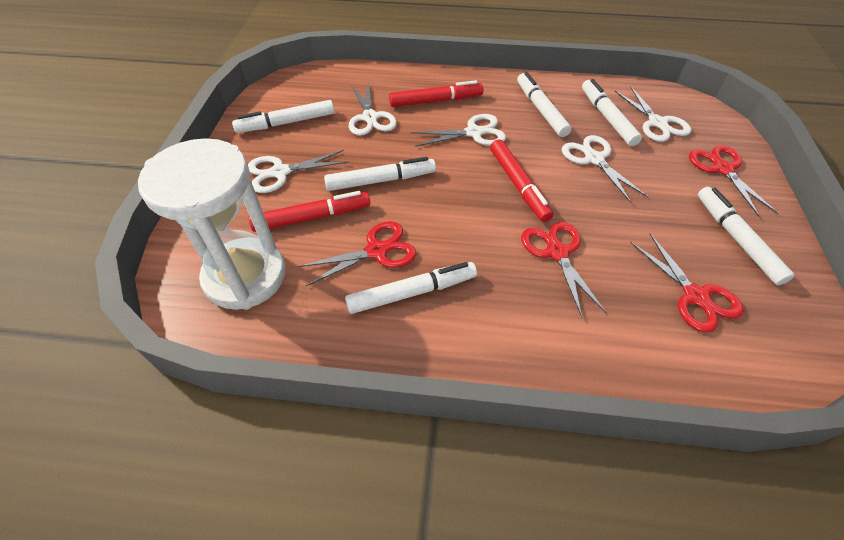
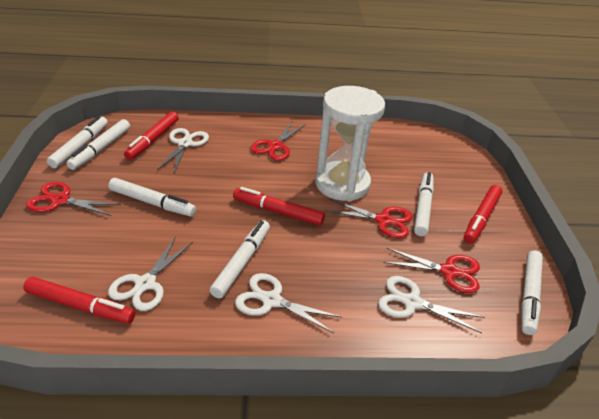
red marker: [249,191,370,232] [389,80,484,107] [490,139,553,222] = 3 -> [23,277,135,324] [124,111,179,160] [233,187,325,226] [464,185,502,243] = 4
white scissors: [248,150,349,193] [348,83,397,136] [411,114,506,147] [562,135,648,203] [615,86,691,142] = 5 -> [108,236,193,311] [157,128,209,173] [235,273,342,333] [378,276,485,333] = 4

